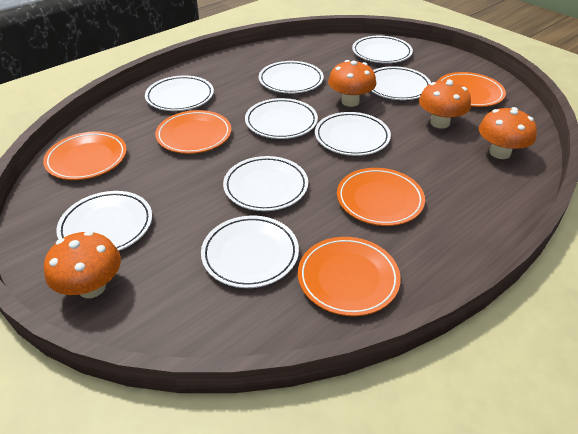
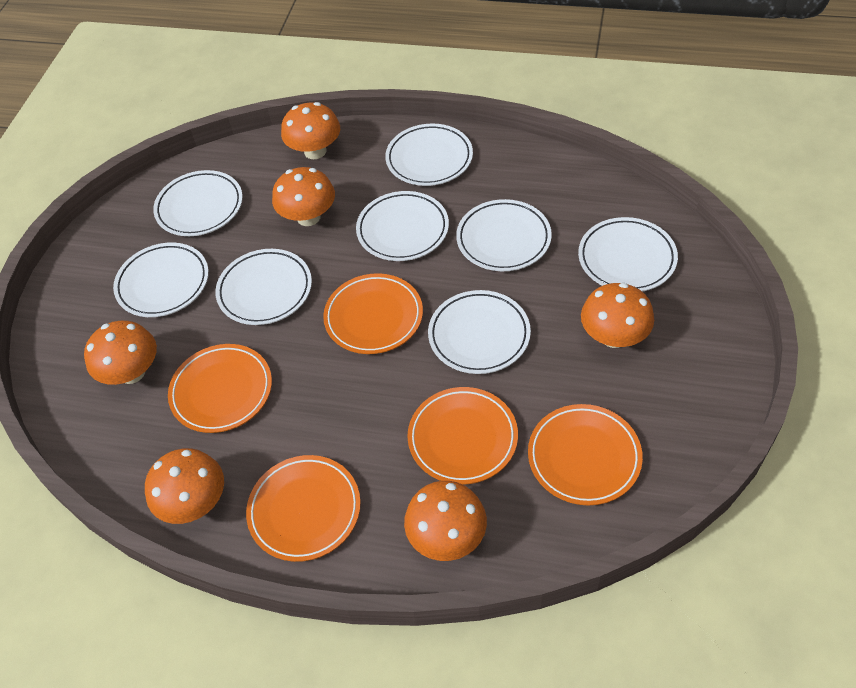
orange mushroom: [44,231,121,298] [328,60,376,107] [419,79,471,129] [479,107,537,159] = 4 -> [84,321,157,385] [145,448,224,524] [272,167,335,226] [281,102,340,159] [404,481,487,561] [581,283,654,348] = 6
white plate: [56,191,152,251] [145,75,214,111] [201,216,299,288] [223,156,308,211] [245,98,318,139] [259,61,324,93] [315,112,391,156] [352,36,413,63] [371,66,431,100] = 9 -> [113,243,209,317] [153,170,243,236] [215,249,312,325] [356,191,449,261] [385,124,473,186] [428,290,531,374] [456,199,552,271] [578,217,678,291] = 8

